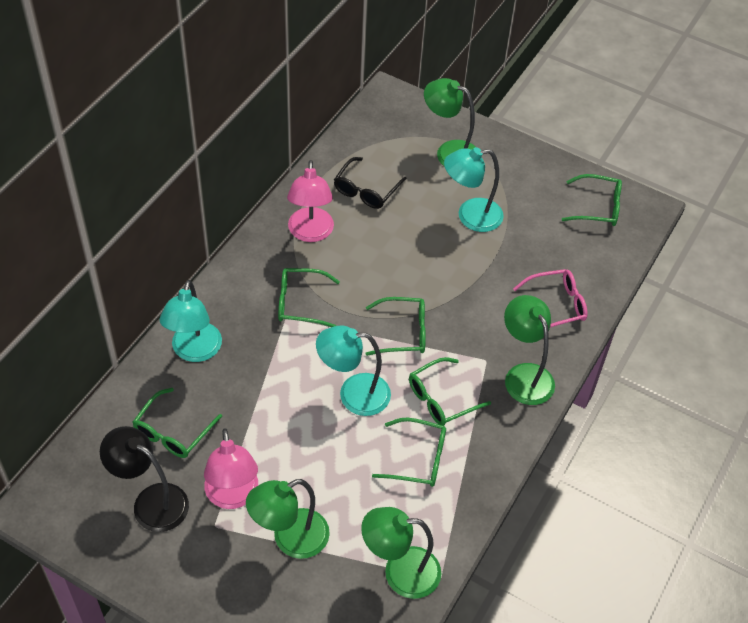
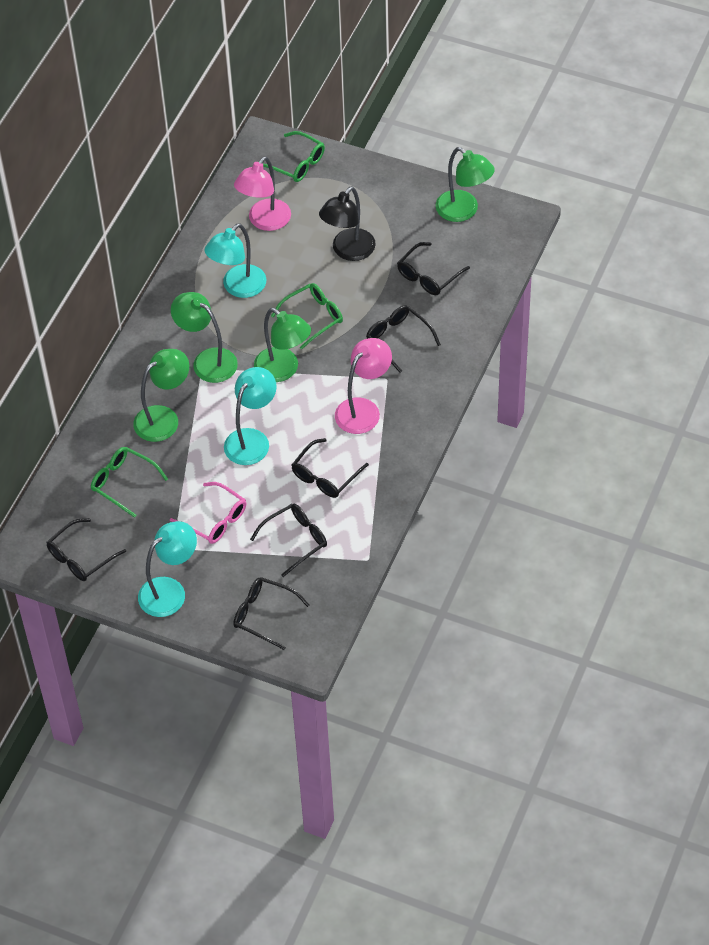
black glasses: [334,157,407,209] = 1 -> [47,518,126,581] [233,577,309,650] [250,504,327,577] [292,438,369,498] [366,305,441,373] [397,242,470,295] = 6
green glasses: [133,388,222,458] [278,268,340,327] [366,297,426,356] [372,418,446,487] [409,357,491,426] [562,174,622,226] = 6 -> [91,447,168,518] [263,131,325,182] [271,283,343,349] = 3

